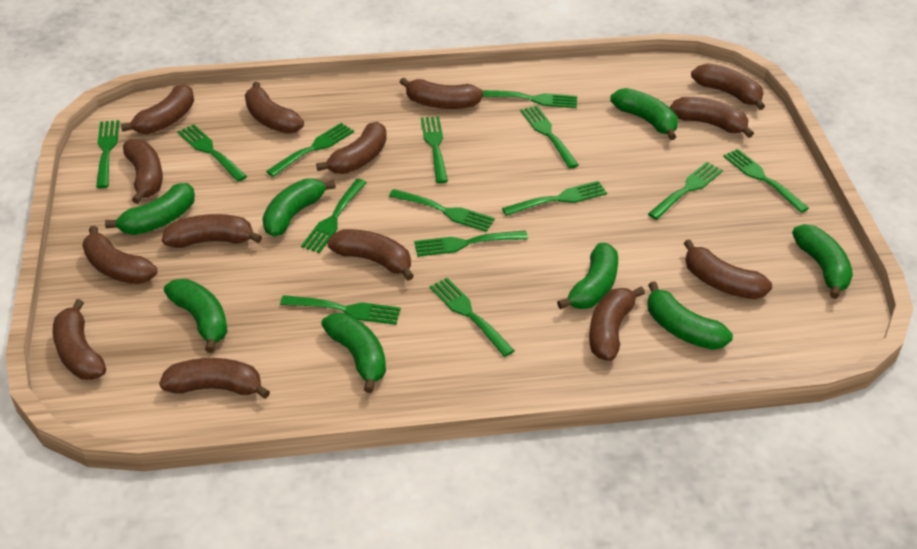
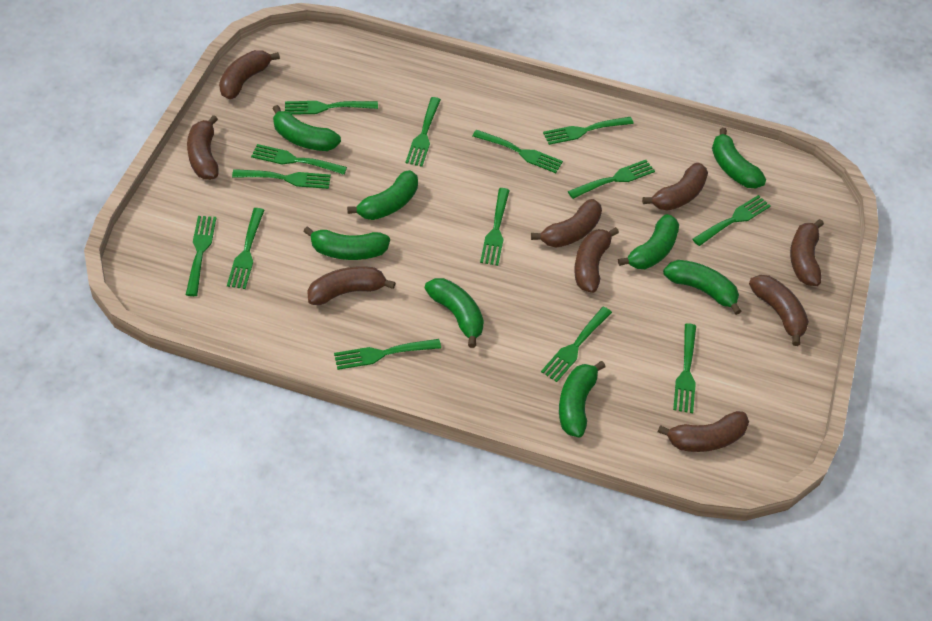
brown banana: [53,299,106,380] [82,226,157,284] [121,84,194,134] [123,139,163,204] [159,358,270,399] [162,214,262,248] [245,82,304,134] [316,122,387,174] [327,229,414,281] [400,77,483,109] [589,286,645,361] [670,97,754,138] [684,239,772,299] [691,63,765,110] = 14 -> [187,115,219,180] [219,50,280,99] [307,266,396,305] [531,199,602,248] [574,227,619,293] [642,163,708,211] [658,411,749,452] [749,275,809,346] [790,219,824,286] = 9

